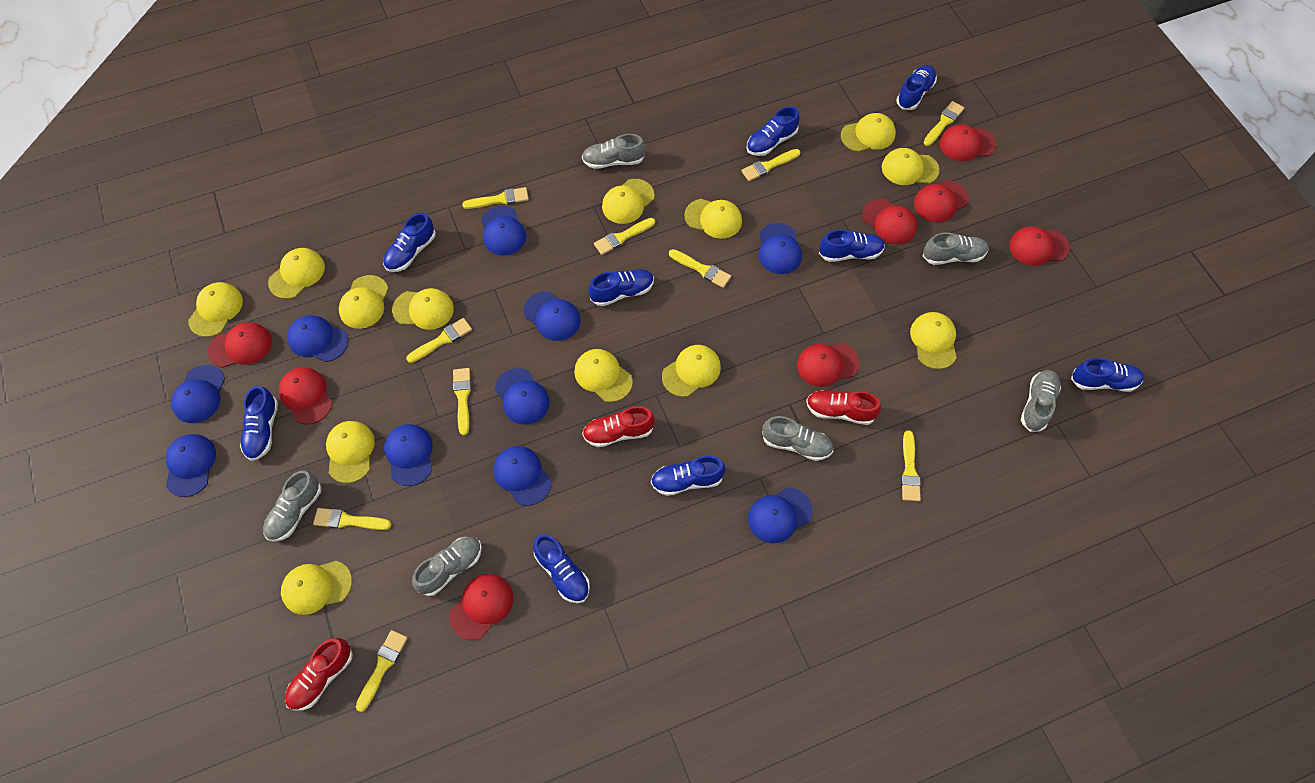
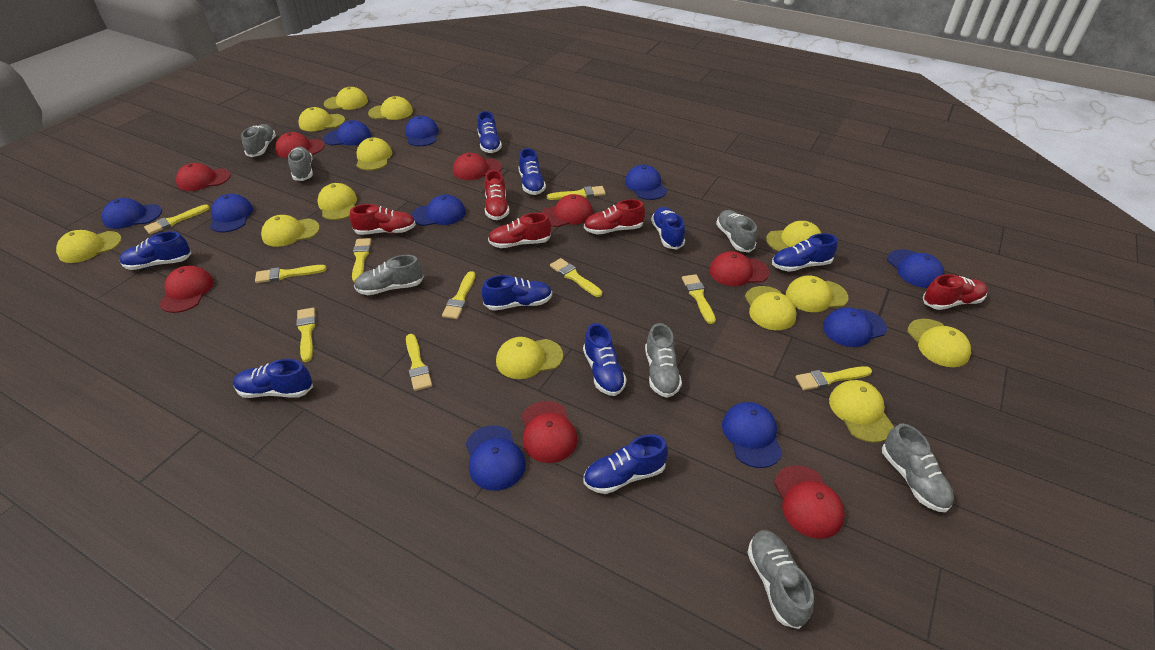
grey shoe: [263,470,322,542] [412,537,482,596] [582,134,645,169] [762,416,833,461] [923,232,989,265] [1021,370,1061,432] = 6 -> [241,124,276,157] [288,147,313,181] [354,255,424,295] [645,323,682,398] [716,210,757,252] [747,530,814,629] [882,424,954,512] = 7
red shoe: [285,638,353,711] [582,406,655,447] [806,390,881,425] = 3 -> [349,204,416,235] [484,170,509,220] [488,213,551,248] [584,199,645,235] [923,274,987,310] = 5

